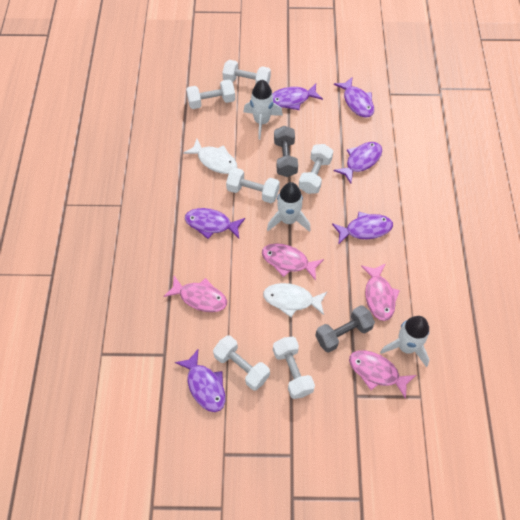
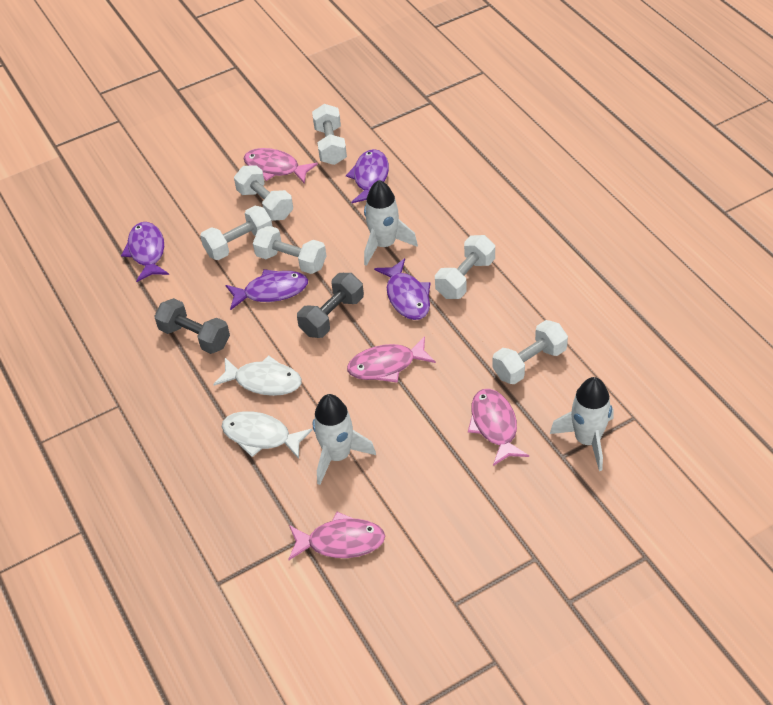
purple fish: [175,350,225,412] [185,208,245,239] [272,83,323,110] [332,212,393,245] [334,77,374,118] [334,142,382,184] = 6 -> [121,222,169,282] [226,269,308,310] [346,149,389,203] [374,258,431,320] = 4

